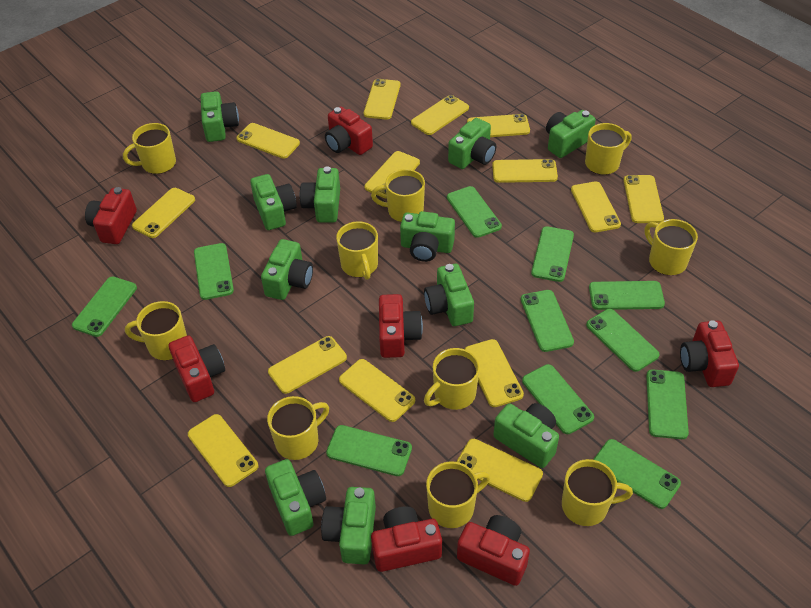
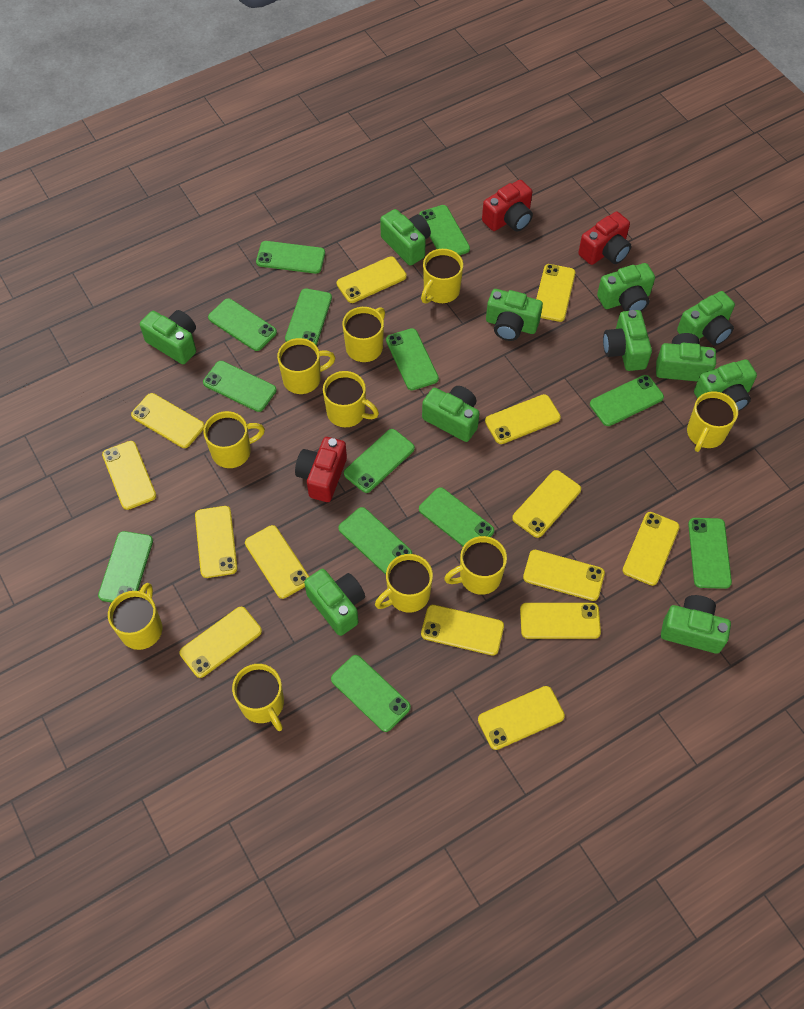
green phone: [72,277,137,337] [194,243,234,300] [326,425,412,476] [447,186,502,238] [521,290,574,352] [522,364,594,434] [531,226,574,282] [586,309,660,372] [589,281,665,310] [593,439,681,509] [646,369,689,439] = 11 -> [98,531,153,603] [203,361,276,412] [208,298,277,351] [256,241,325,274] [285,288,332,345] [331,655,411,732] [338,507,412,574] [344,429,415,493] [386,328,439,390] [419,205,470,255] [419,487,494,546] [590,375,664,426] [688,518,732,589] = 13
red camera: [85,187,137,244] [169,335,225,402] [325,106,373,155] [371,506,442,572] [379,294,423,358] [457,515,530,586] [680,320,739,387] = 7 -> [295,437,347,502] [482,180,533,232] [578,212,631,265] = 3

